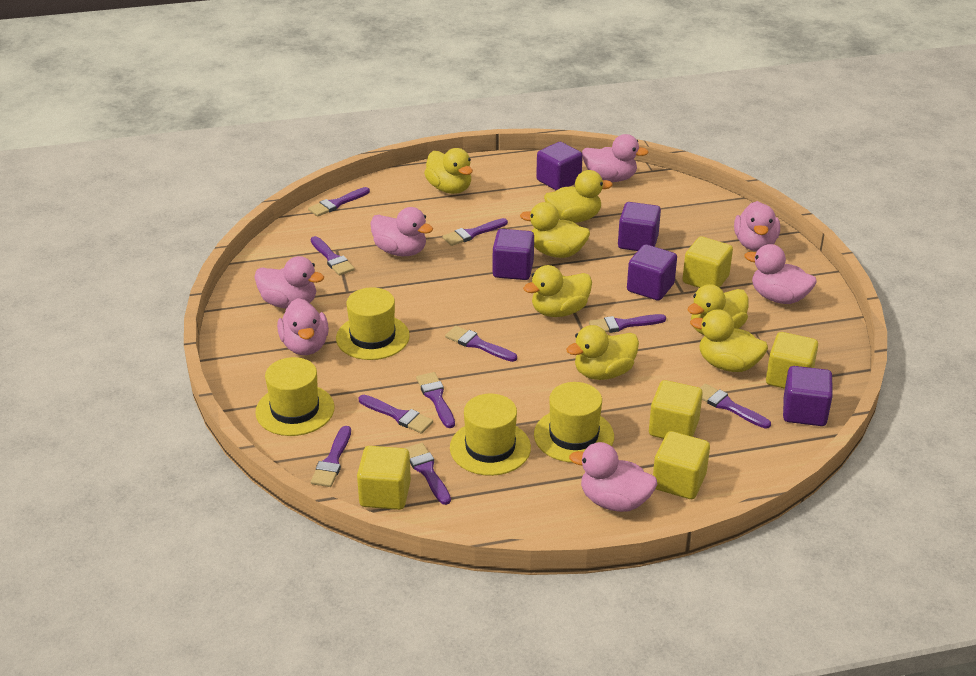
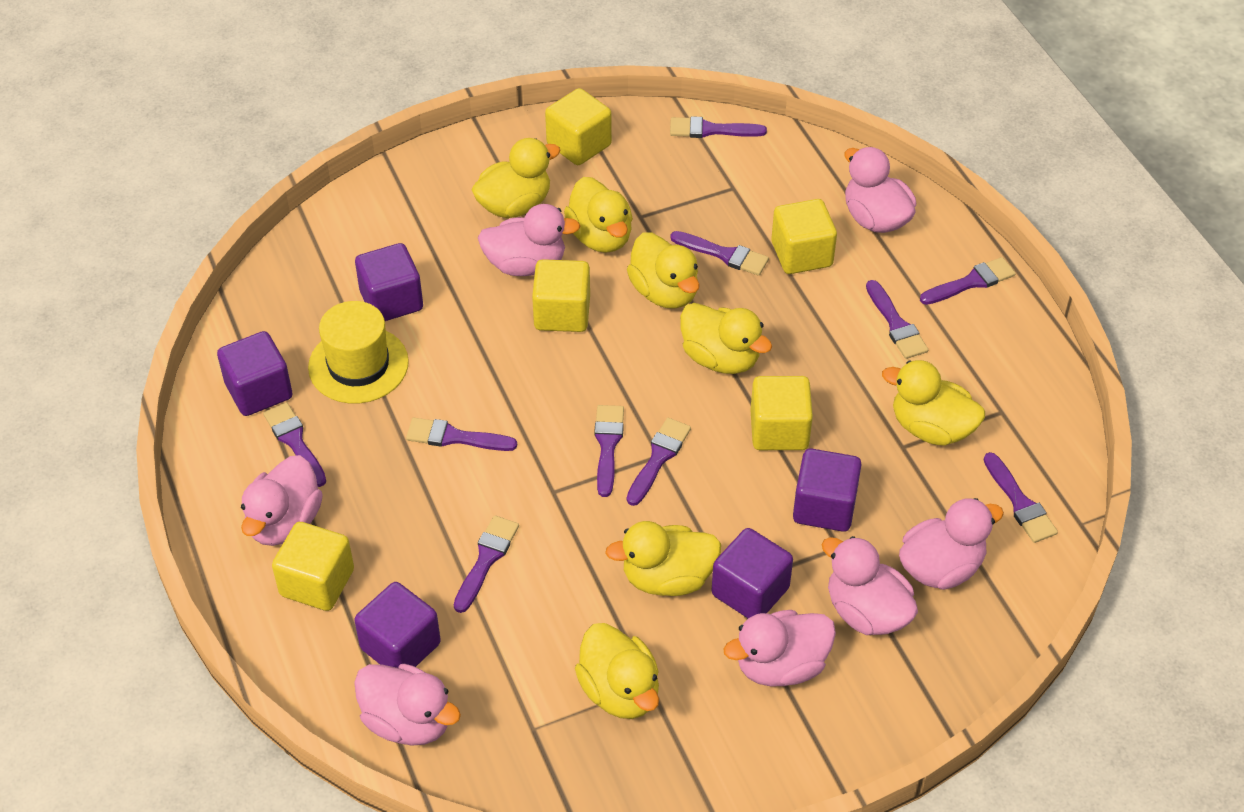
yellow hat: [255,357,335,436] [336,287,410,360] [450,394,531,476] [534,382,614,463] = 4 -> [308,301,409,403] = 1

